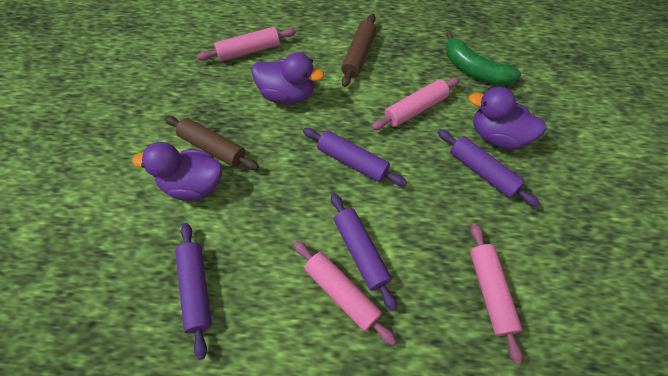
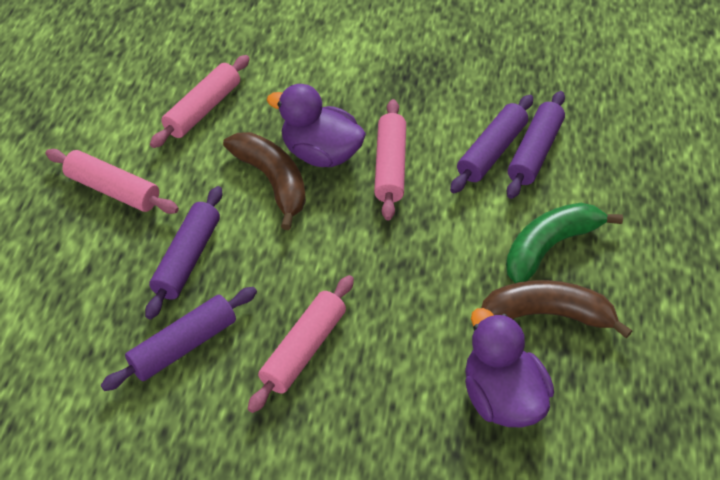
brown banana: none = 0 -> [223,132,306,230] [481,280,632,339] = 2
brown rolling pin: [165,116,259,170] [341,14,376,87] = 2 -> none = 0
purple duck: [132,142,222,201] [252,52,324,104] [469,87,546,150] = 3 -> [267,84,366,167] [465,308,554,427] = 2

